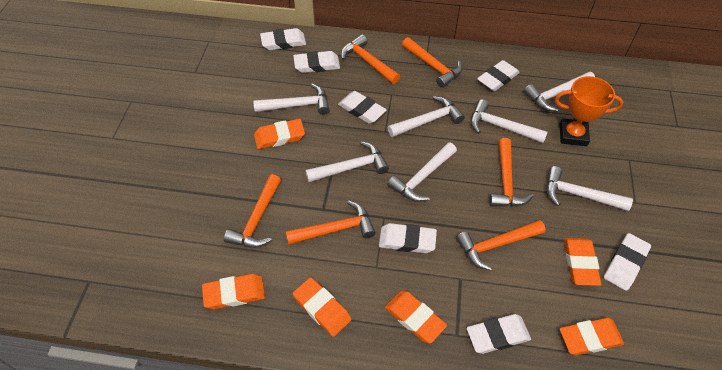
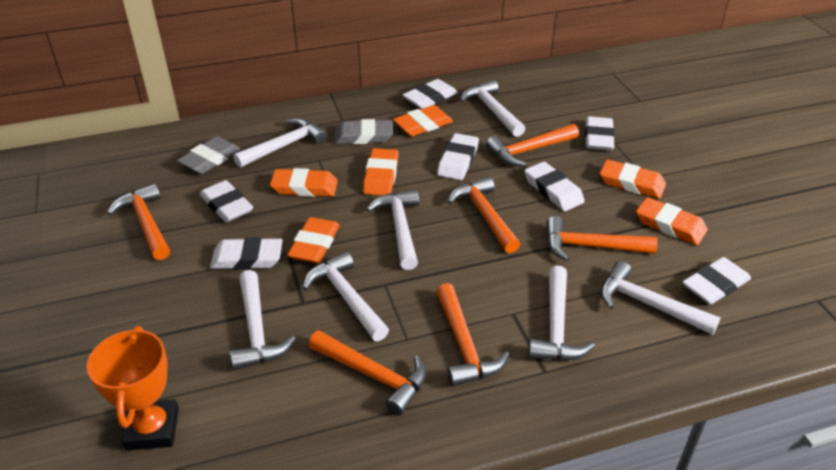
grey eraser: none = 0 -> [177,136,241,174] [334,119,393,144] = 2

